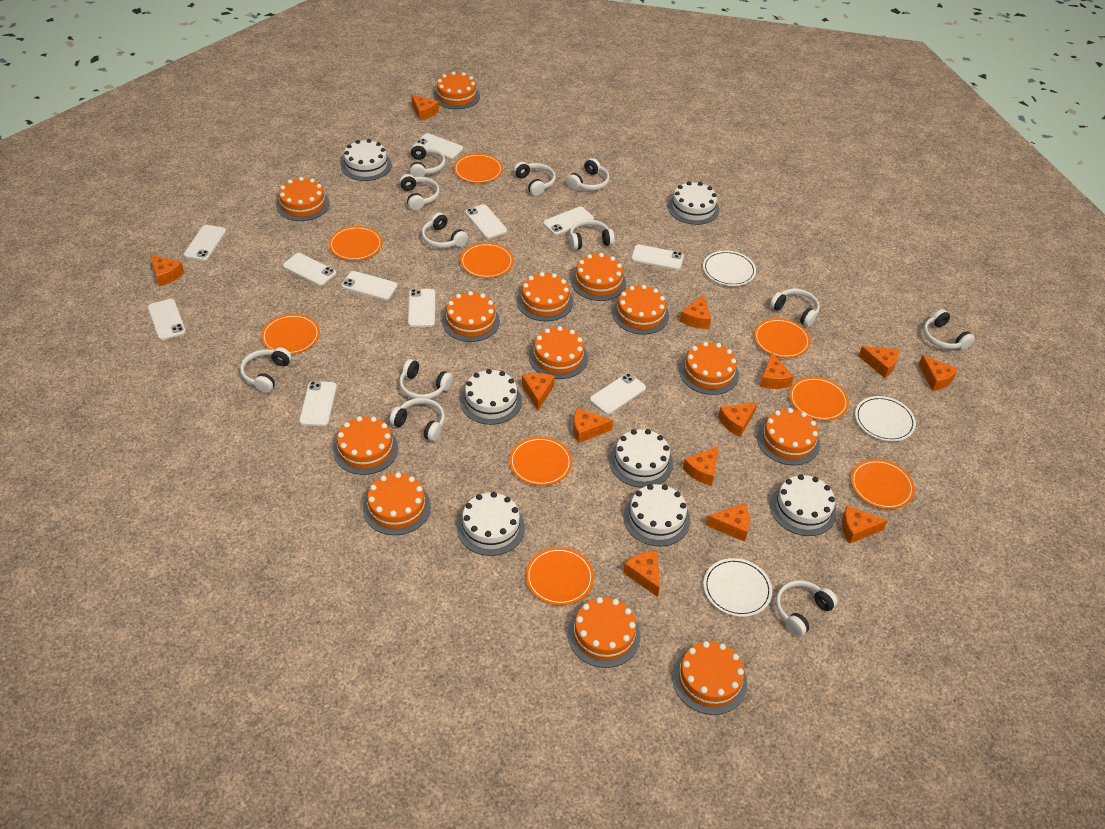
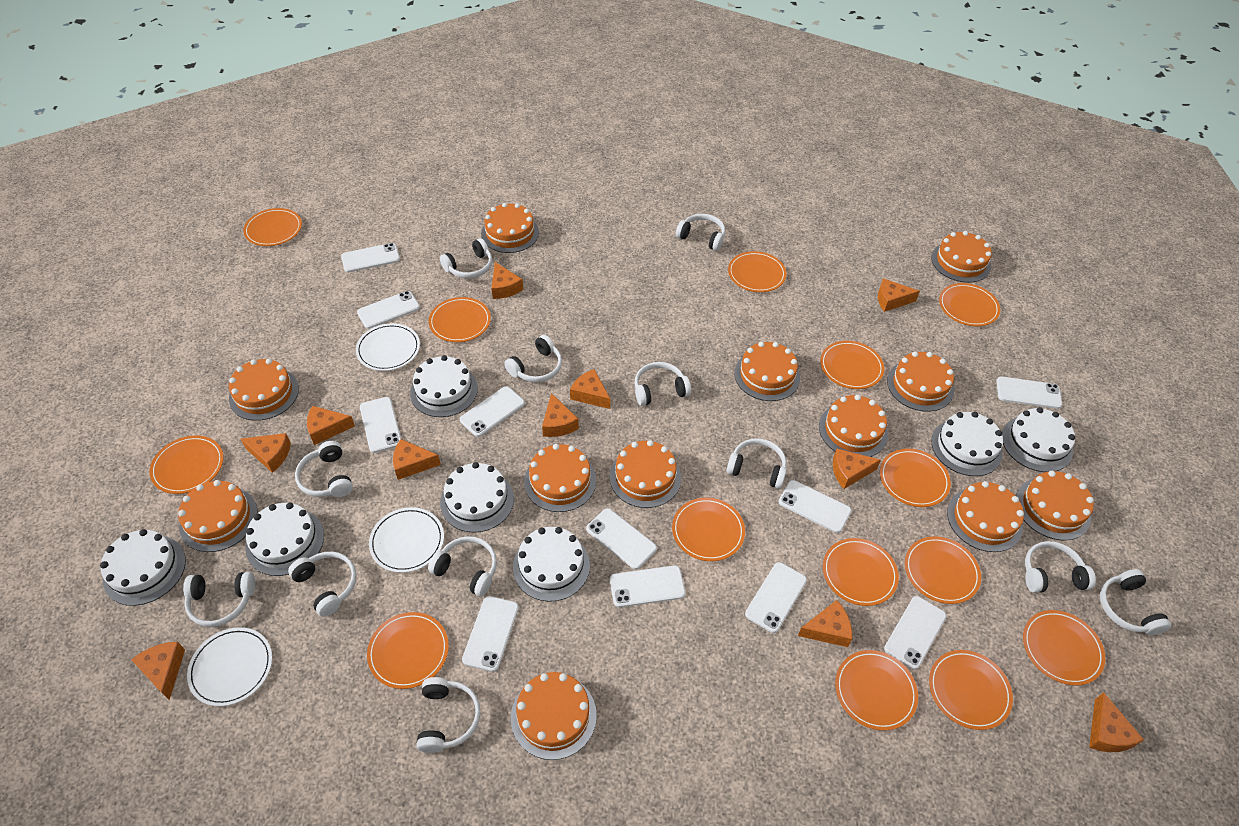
orange cake: [276,177,330,221] [333,416,398,475] [363,472,431,535] [433,71,480,109] [442,291,500,342] [517,272,573,321] [529,326,588,379] [568,597,641,668] [571,253,626,301] [612,285,669,334] [672,641,747,715] [679,342,739,395] [757,408,820,465] = 13 -> [178,480,257,552] [229,359,299,421] [481,203,539,253] [511,672,597,760] [524,444,596,512] [610,440,681,508] [734,342,800,401] [819,395,888,457] [887,351,954,412] [931,231,992,283] [947,481,1024,552] [1016,471,1094,540] = 12
orange cheese: [150,255,184,287] [411,95,439,121] [522,373,555,410] [573,408,613,443] [623,551,660,597] [680,295,711,329] [683,446,719,486] [706,503,750,542] [718,403,757,437] [760,353,794,389] [842,506,888,544] [859,346,899,378] [919,355,958,391] = 13 -> [131,642,185,700] [241,433,291,473] [307,406,355,445] [393,439,441,480] [491,262,523,299] [542,393,579,437] [570,369,610,409] [798,600,852,647] [833,449,881,489] [878,278,920,312] [1089,692,1144,752] = 11
orange plate: [261,314,320,354] [329,226,382,261] [454,153,503,183] [460,243,514,278] [509,437,572,486] [525,547,594,605] [754,318,811,358] [789,377,849,421] [851,459,915,509] = 9 -> [150,436,223,494] [243,208,302,246] [367,612,449,689] [429,297,491,342] [672,498,745,561] [728,251,786,292] [820,341,884,389] [823,538,899,606] [835,650,918,731] [880,449,951,507] [905,536,981,604] [929,650,1013,730] [939,283,1000,326] [1023,610,1105,685] = 14

